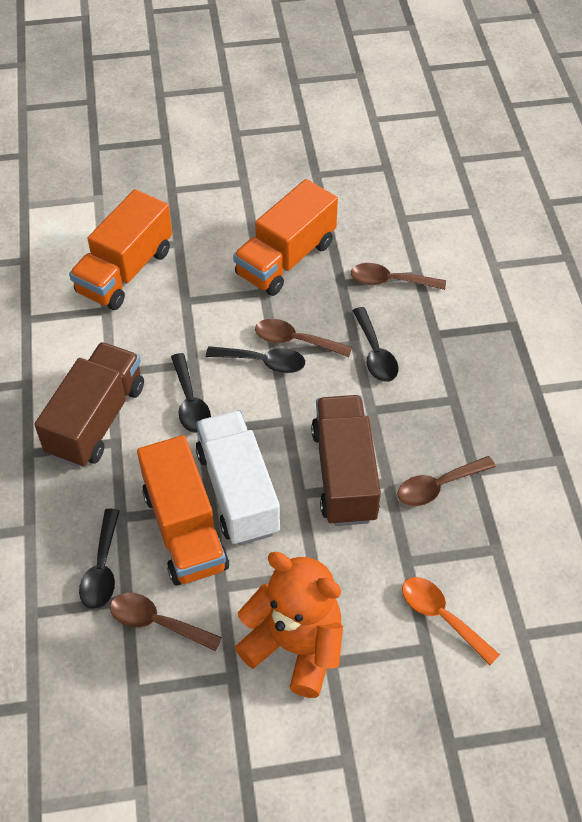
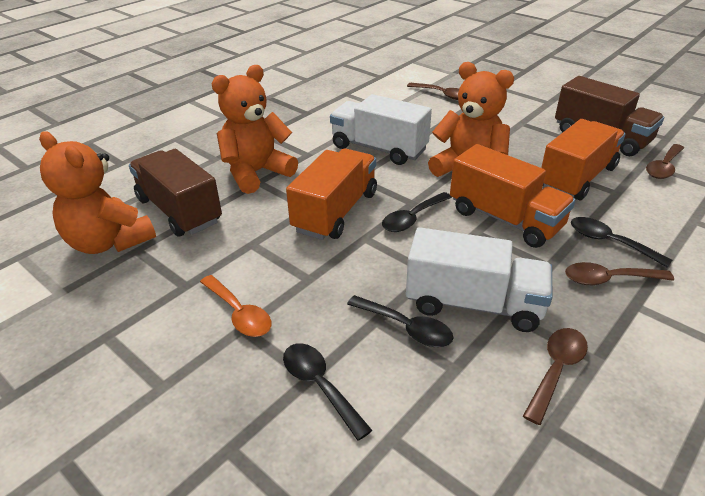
orange teddy bear: [235,552,343,698] = 1 -> [39,131,156,254] [212,65,298,194] [428,62,514,177] = 3
white truck: [196,410,280,545] = 1 -> [330,94,432,165] [406,227,553,332] = 2

